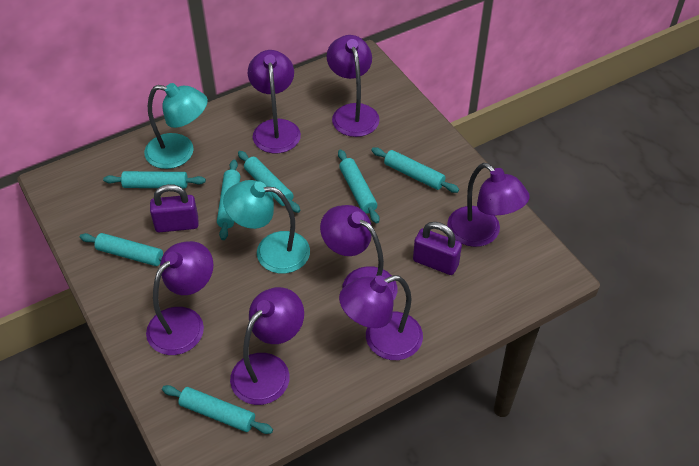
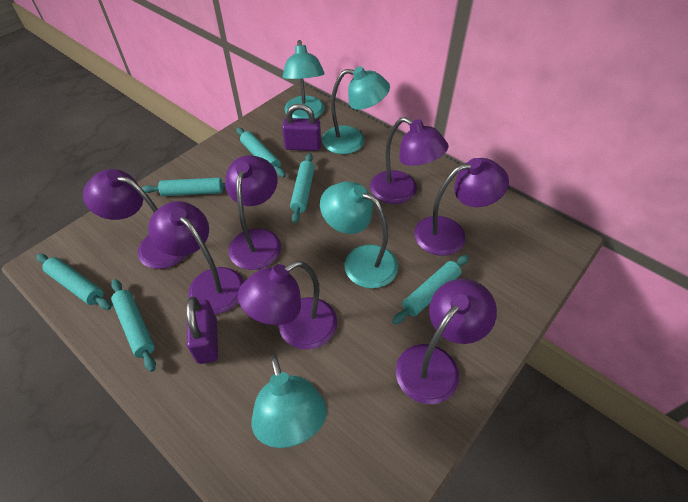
turquoise lamp: [144,83,208,169] [223,180,310,274] = 2 -> [251,355,327,448] [282,40,325,119] [320,181,398,288] [322,66,390,154] = 4
turquoise rolling pin: [80,233,163,266] [103,171,206,189] [162,385,273,434] [217,160,240,240] [238,151,300,213] [338,149,379,224] [371,147,459,193] = 7 -> [36,254,112,310] [111,279,156,372] [142,177,225,196] [236,127,286,178] [290,153,315,223] [392,255,469,324] = 6

